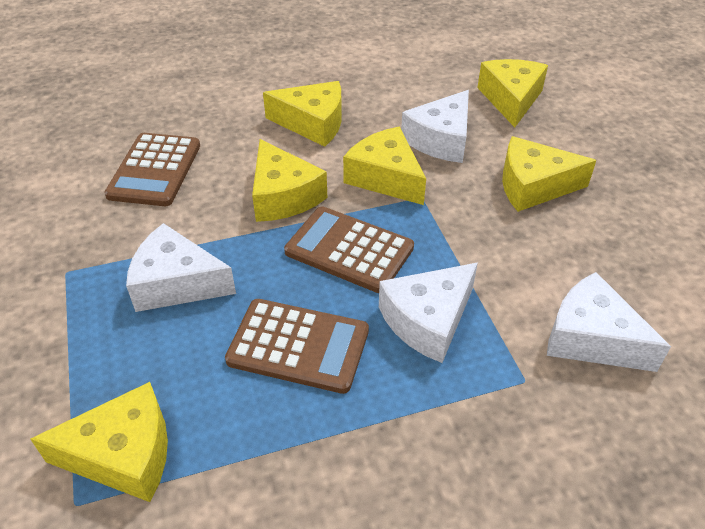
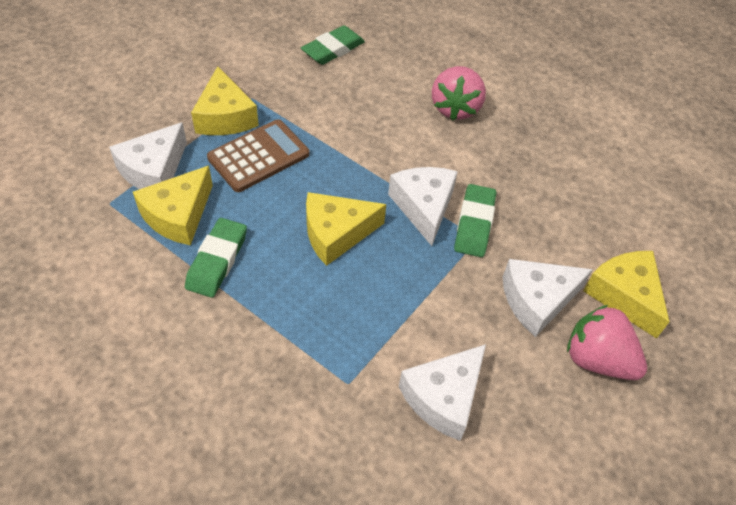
brown calculator: [104,133,200,206] [225,299,369,394] [284,206,414,293] = 3 -> [207,119,310,192] = 1
green eraser: none = 0 -> [185,218,247,298] [301,25,365,65] [454,184,496,257] = 3
pink strawberry: none = 0 -> [432,66,486,120] [567,305,647,380] = 2
yellow cheese: [31,382,168,502] [252,139,327,222] [263,81,342,147] [343,127,426,205] [477,59,548,128] [502,136,596,212] = 6 -> [133,166,213,245] [191,66,259,135] [306,192,386,266] [583,251,670,339] = 4

